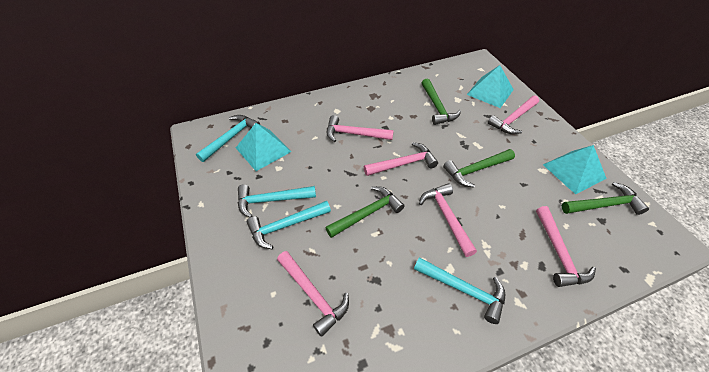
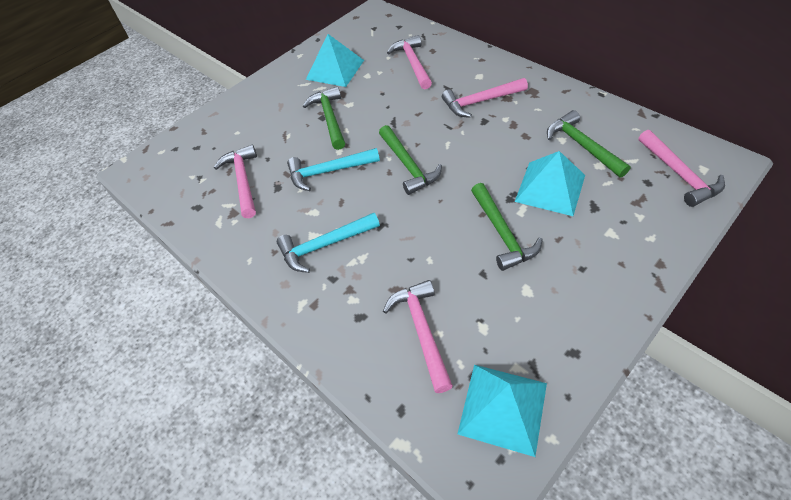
pink hammer: [277,251,349,337] [327,115,394,142] [364,142,438,176] [419,183,477,257] [488,96,539,134] [536,206,596,287] = 6 -> [214,145,257,218] [383,280,453,393] [387,35,432,89] [442,78,528,118] [639,129,725,207] = 5
turquoise hammer: [196,115,260,162] [238,185,316,218] [247,201,331,249] [414,257,505,324] = 4 -> [277,213,380,273] [287,148,380,191] = 2

